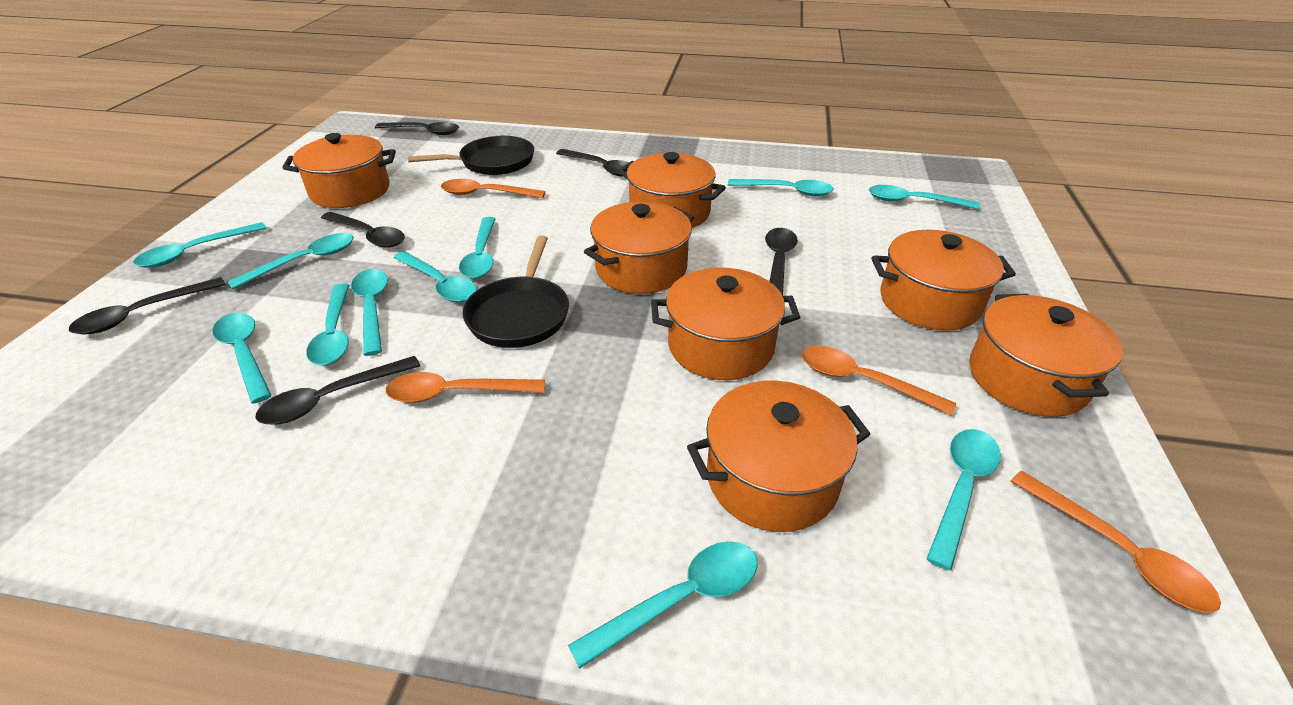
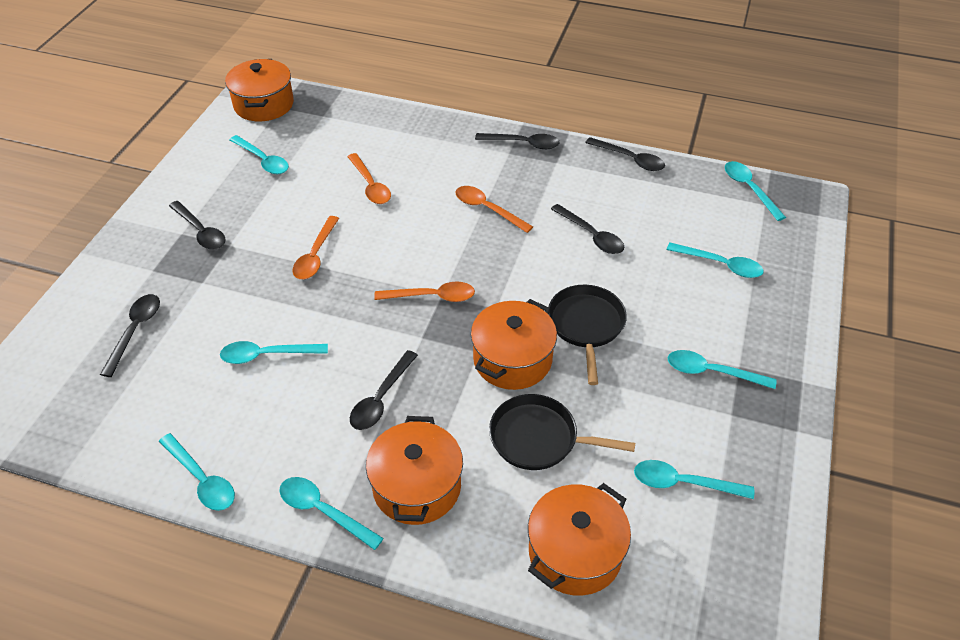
orange pot: [282,133,396,208] [584,201,694,294] [618,152,726,228] [651,267,800,380] [687,381,871,532] [872,230,1016,331] [969,294,1123,417] = 7 -> [225,59,294,122] [366,416,463,525] [471,299,557,390] [528,483,631,596] = 4
turquoise spoon: [133,222,267,268] [212,313,272,404] [228,233,354,289] [306,283,349,365] [351,269,388,356] [393,251,477,302] [459,217,496,279] [568,541,758,669] [728,179,834,196] [869,185,980,209] [927,429,1001,570] = 11 -> [159,433,235,511] [220,341,328,364] [229,135,289,174] [279,477,384,550] [634,460,754,499] [666,243,764,278] [668,350,777,389] [725,161,786,221] = 8

